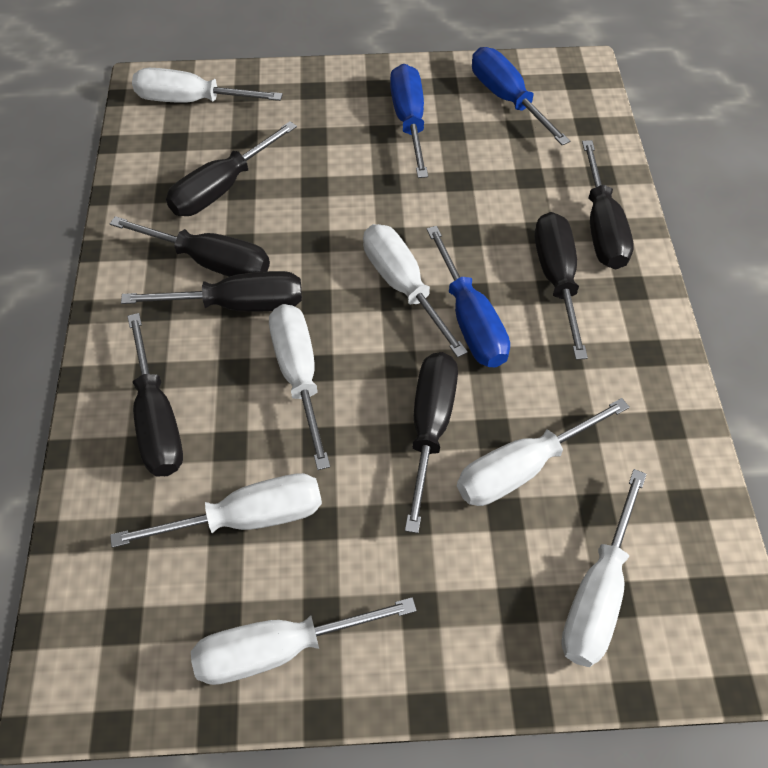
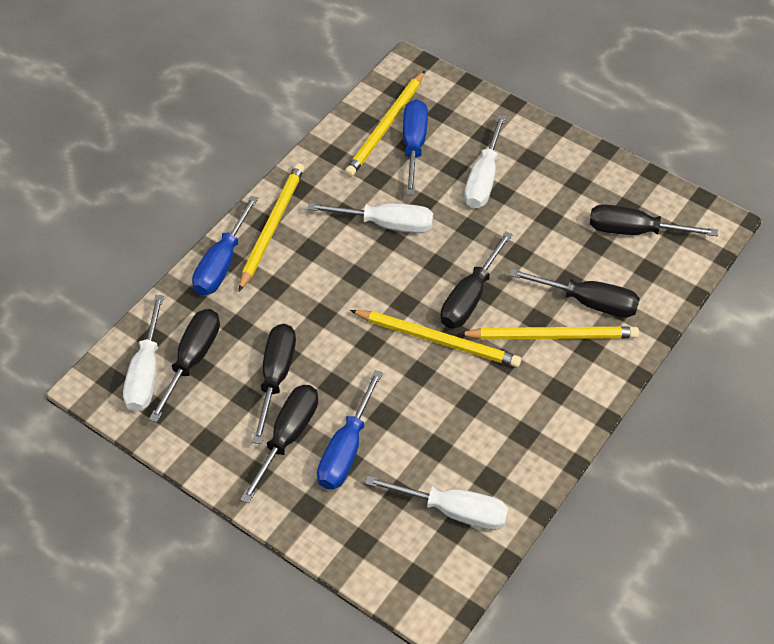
black screwdriver: [110,216,270,277] [121,271,302,312] [127,313,183,476] [166,121,297,216] [405,352,458,533] [535,212,588,360] [582,140,634,269] = 7 -> [149,309,220,422] [240,385,318,504] [252,324,296,444] [440,231,513,328] [509,269,640,317] [590,204,718,236] = 6
white screwdriver: [110,473,322,548] [132,68,283,103] [191,597,417,685] [269,304,330,470] [363,224,468,358] [457,398,630,506] [561,469,647,667] = 7 -> [123,295,164,412] [308,203,433,233] [365,476,509,530] [464,115,506,209] = 4
yellow pencil: none = 0 -> [239,163,305,291] [345,70,425,177] [350,310,521,367] [459,327,639,340] = 4

